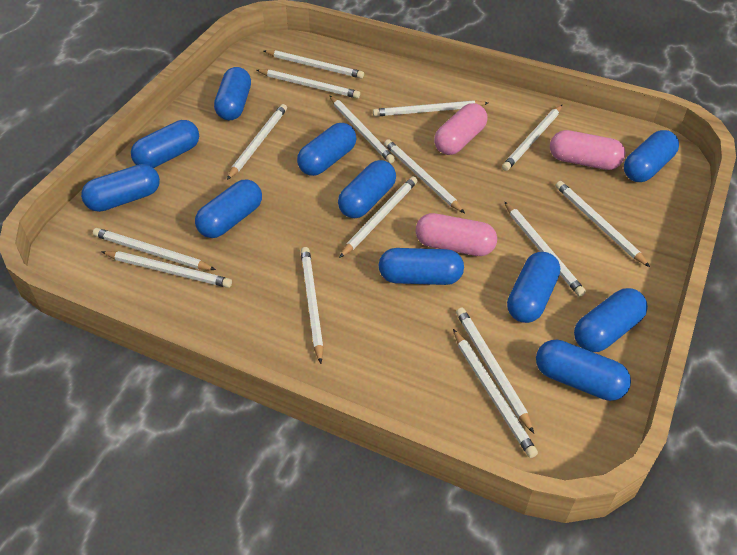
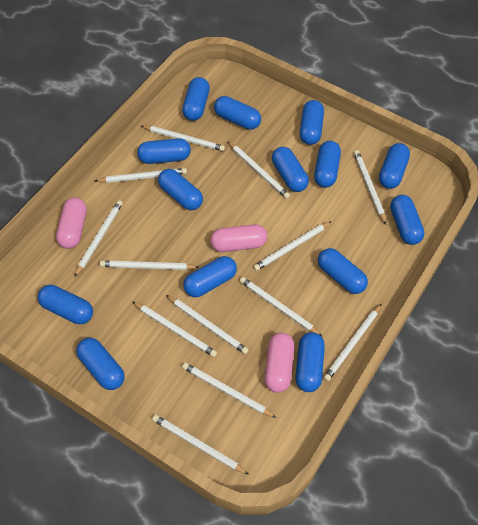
blue capsule: [81,164,160,212] [131,120,199,168] [195,180,262,238] [214,67,251,120] [297,123,357,176] [338,160,396,218] [379,248,464,285] [507,252,560,323] [536,340,631,401] [574,288,648,352] [624,130,679,182] = 11 -> [38,285,93,324] [76,338,125,390] [137,138,191,164] [158,169,203,210] [182,77,210,121] [183,256,237,297] [214,96,261,130] [272,147,309,192] [295,332,325,392] [300,100,324,145] [314,141,341,188] [318,248,368,294] [379,143,410,189] [390,195,425,245] = 14
white pencil: [93,228,216,270] [101,251,232,288] [227,104,287,180] [257,69,360,99] [264,50,364,79] [301,247,324,364] [330,96,395,163] [339,176,418,258] [373,100,488,117] [384,139,465,213] [453,329,538,458] [456,308,534,434] [502,105,562,171] [504,201,586,296] [556,181,650,267] = 15 -> [74,200,123,277] [95,168,187,183] [100,260,198,270] [132,301,217,357] [142,126,225,151] [152,414,249,475] [166,295,248,354] [182,362,276,418] [228,141,290,199] [240,277,322,336] [253,221,332,271] [323,303,382,381] [354,150,386,224] = 13

